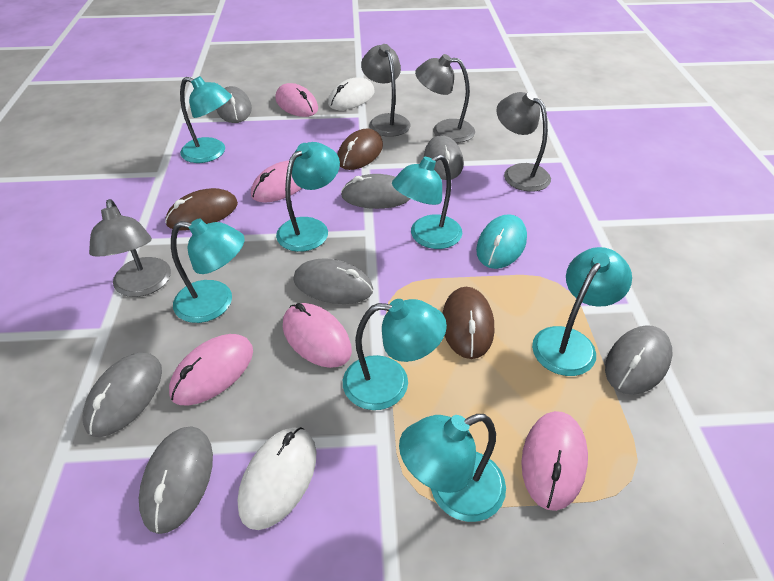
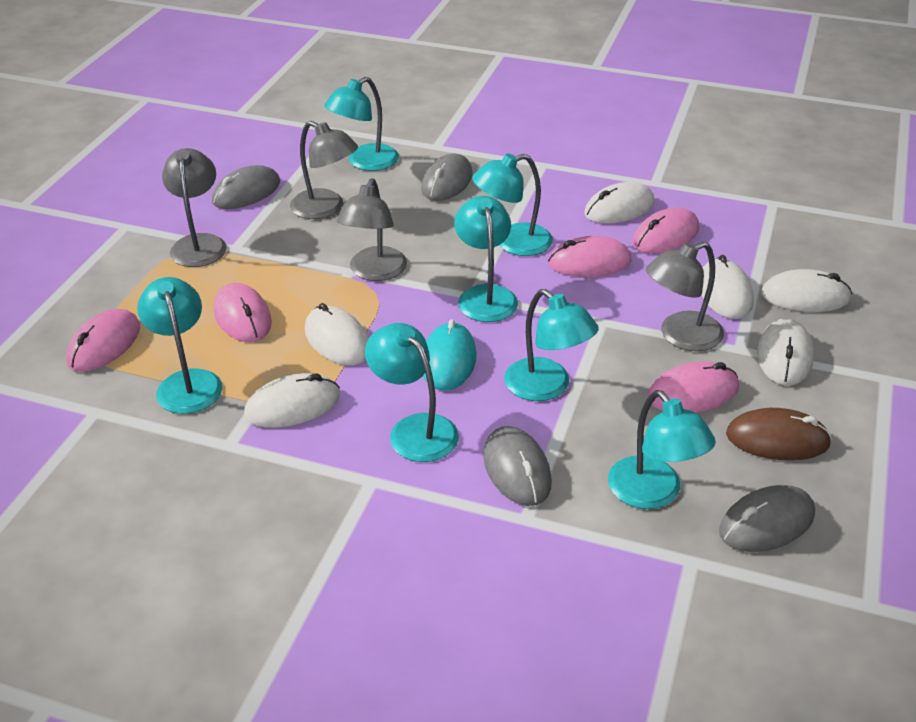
brown mouse: [165,188,238,231] [337,129,383,170] [442,287,494,359] = 3 -> [726,408,832,461] = 1
grey mouse: [83,353,162,437] [139,426,213,534] [216,86,252,123] [293,258,373,304] [341,174,410,209] [424,135,463,180] [605,325,673,395] = 7 -> [212,165,280,209] [421,153,473,201] [483,426,552,506] [719,485,815,552] = 4
white mouse: [238,427,316,530] [328,77,375,110] = 2 -> [244,373,340,428] [305,303,369,365] [584,182,655,224] [702,255,754,319] [757,319,814,385] [761,269,852,312] = 6

